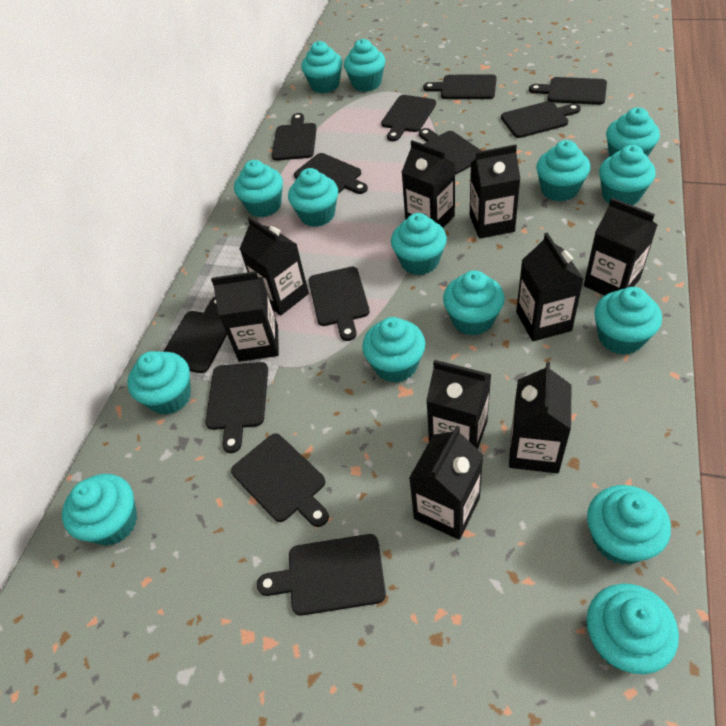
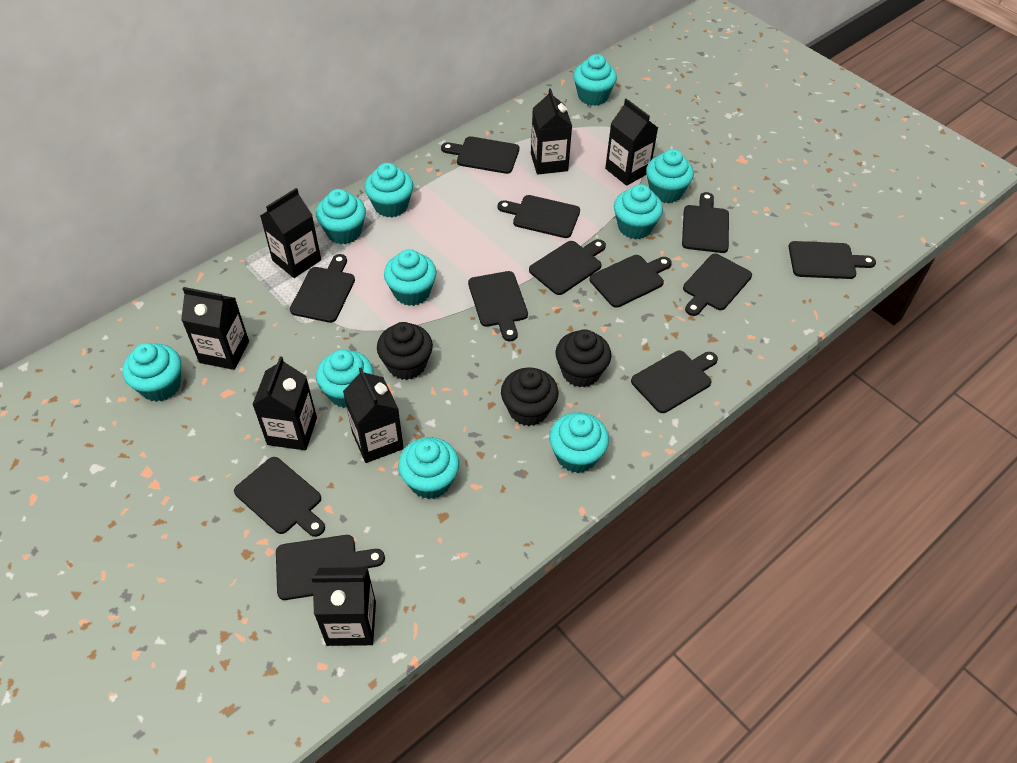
black carton: [211,271,279,362] [240,217,309,316] [401,140,455,228] [409,426,484,540] [426,360,491,449] [470,144,521,239] [509,362,571,474] [516,233,584,341] [584,198,657,296] = 9 -> [181,287,249,370] [252,357,317,450] [260,188,321,278] [311,567,376,646] [343,367,404,463] [531,88,572,175] [605,98,658,186] = 7
black cupcake: none = 0 -> [377,322,433,380] [501,368,558,426] [555,330,611,387] = 3
turquoise cupcake: [62,474,137,546] [127,351,191,415] [234,160,283,217] [288,168,338,227] [301,41,342,93] [344,39,385,92] [362,317,425,383] [391,213,447,275] [443,270,505,336] [536,140,590,202] [587,485,671,565] [587,583,679,674] [594,287,662,355] [599,145,656,205] [606,107,660,157] = 15 -> [122,343,181,402] [316,189,366,244] [316,350,373,408] [365,163,413,218] [384,249,437,306] [398,437,459,499] [549,412,609,473] [573,54,617,106] [614,184,663,239] [646,149,694,203] = 10

